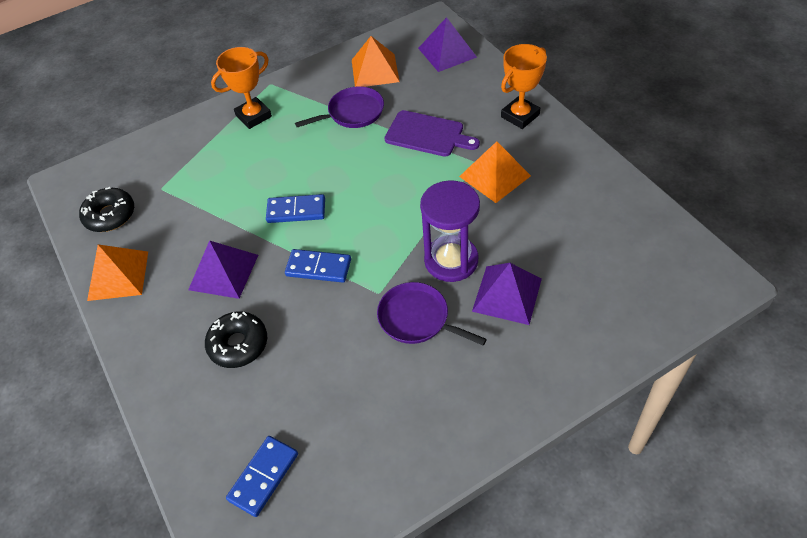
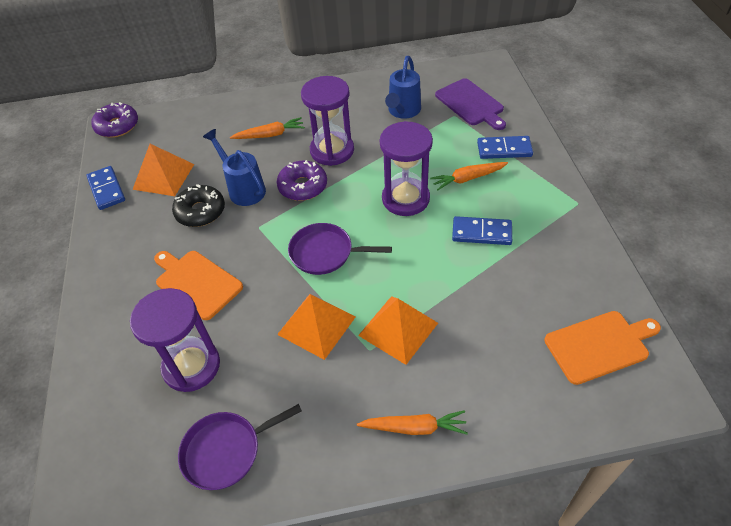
black donut: [79,187,134,232] [205,311,267,368] = 2 -> [172,184,225,227] = 1
blue watering can: none = 0 -> [203,129,266,206] [385,56,421,119] = 2
orange carrot: none = 0 -> [230,117,305,139] [357,410,468,435] [430,162,508,191] = 3
orange cutting board: none = 0 -> [154,251,243,320] [544,311,661,385] = 2
orange trophy: [211,47,272,129] [501,44,547,129] = 2 -> none = 0
purple donut: none = 0 -> [91,102,138,138] [277,160,327,201] = 2
purple hourglass: [420,180,480,282] = 1 -> [130,288,220,392] [301,76,354,166] [380,121,433,216] = 3
purple pyramid: [188,240,258,299] [418,17,477,72] [472,263,542,325] = 3 -> none = 0

